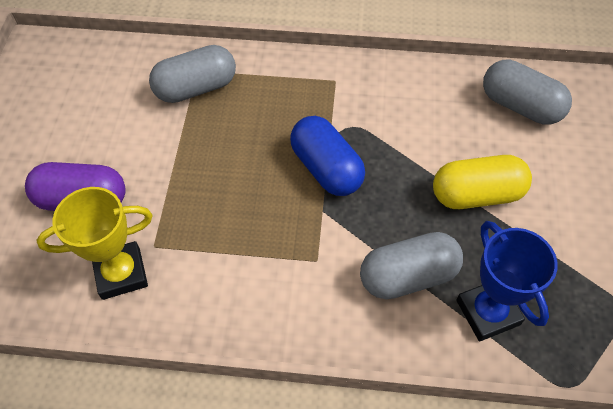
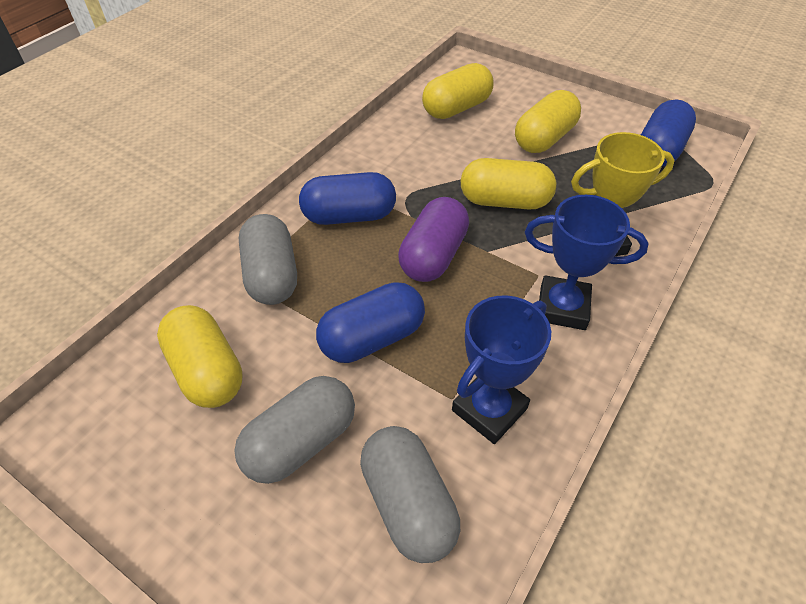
blue capsule: [290,116,365,196] = 1 -> [299,172,396,225] [316,282,425,363] [641,100,696,167] = 3
blue trophy: [456,221,558,342] = 1 -> [452,296,551,444] [525,195,648,330] = 2
yellow capsule: [433,155,532,209] = 1 -> [157,305,243,408] [422,63,494,119] [461,158,556,210] [515,90,581,153] = 4

